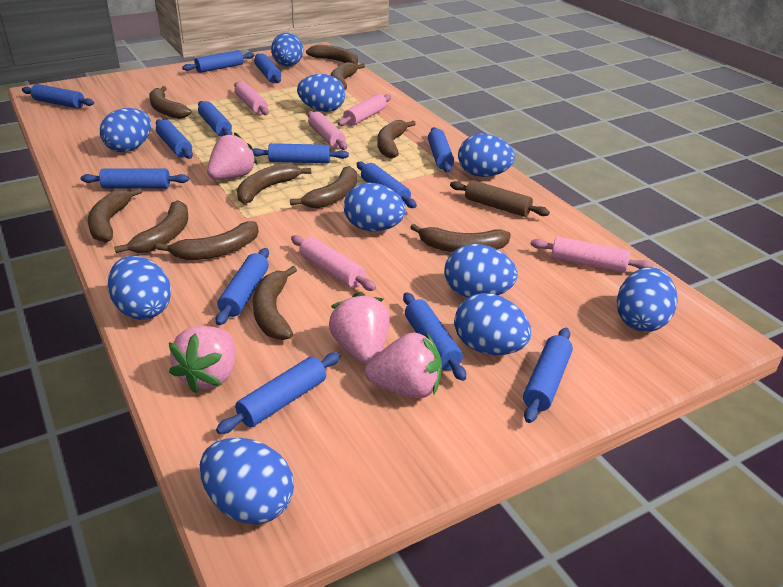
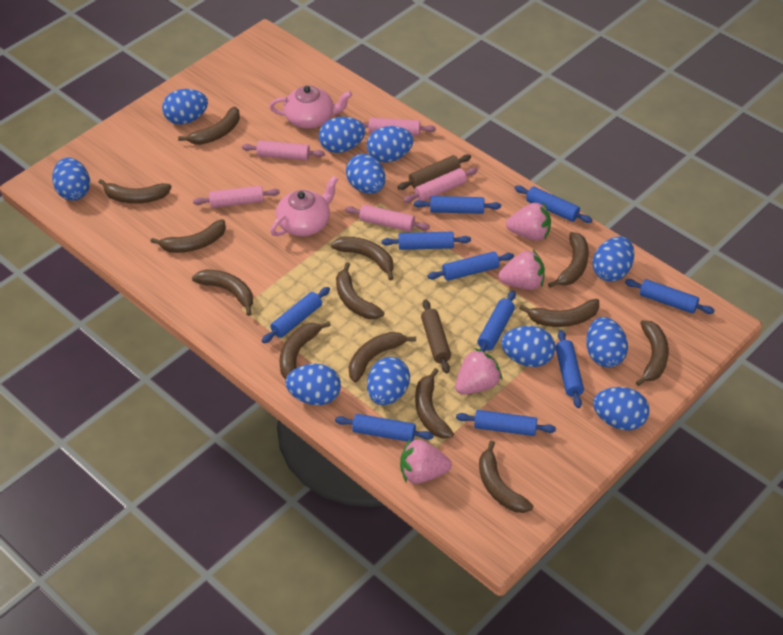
blue egg: [100,108,151,152] [108,256,171,320] [200,438,294,525] [271,32,303,67] [297,74,345,112] [344,183,406,231] [444,244,518,298] [454,293,531,355] [458,134,515,177] [617,267,678,332] = 10 -> [52,158,90,201] [162,89,208,125] [285,364,341,405] [319,117,365,153] [346,154,385,194] [367,126,414,163] [367,357,410,405] [501,326,555,367] [586,317,628,368] [593,237,634,282] [593,387,650,430] = 11
blue rolling pin: [22,84,94,108] [81,168,189,189] [156,119,193,159] [182,50,255,73] [198,101,232,136] [216,248,269,325] [216,352,341,434] [252,143,349,164] [254,54,281,83] [357,162,417,208] [403,292,466,381] [428,127,454,173] [523,328,573,423] = 13 -> [262,287,330,343] [335,414,434,442] [381,232,471,250] [414,196,501,214] [427,252,514,281] [456,410,556,436] [477,291,516,352] [515,185,592,223] [555,330,584,408] [625,279,715,314] = 10
brown banana: [88,188,142,243] [114,200,188,253] [149,86,191,119] [156,221,259,260] [237,163,311,204] [253,266,297,340] [290,166,357,208] [306,45,358,65] [331,62,365,90] [377,120,416,158] [410,224,511,252] = 11 -> [99,179,172,204] [151,219,226,253] [178,107,240,145] [192,269,253,316] [279,321,331,379] [331,237,394,281] [336,262,384,319] [349,332,416,382] [415,368,454,439] [479,441,534,513] [519,299,599,327] [548,232,589,288] [636,320,669,386] = 13
brown rolling pin: [450,180,550,217] = 1 -> [398,154,471,190] [421,299,451,373] = 2
pink teapot: none = 0 -> [270,86,352,129] [270,176,338,236] = 2

